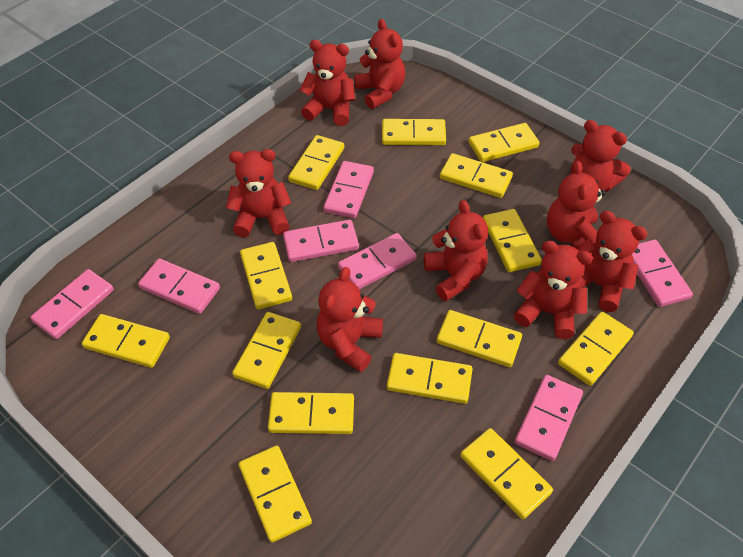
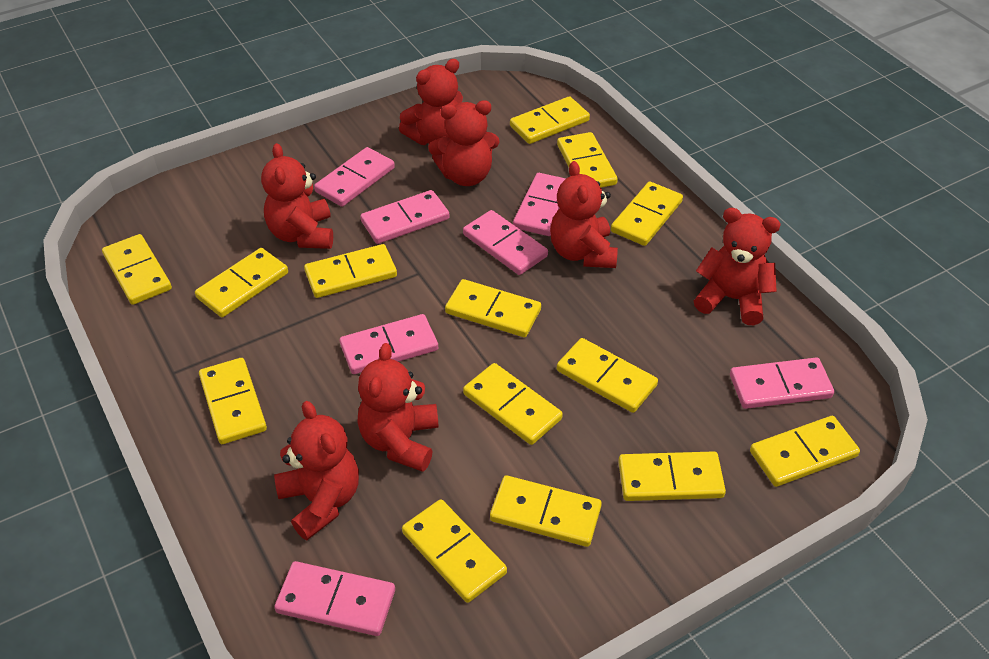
red teddy bear: [226,149,291,237] [299,40,355,126] [317,267,383,372] [354,19,405,109] [424,200,488,301] [514,241,593,339] [547,161,606,249] [571,120,631,192] [577,211,647,312] = 9 -> [261,143,333,249] [274,401,359,540] [357,343,439,472] [399,59,463,145] [428,100,500,186] [550,161,618,268] [694,208,781,325] = 7

